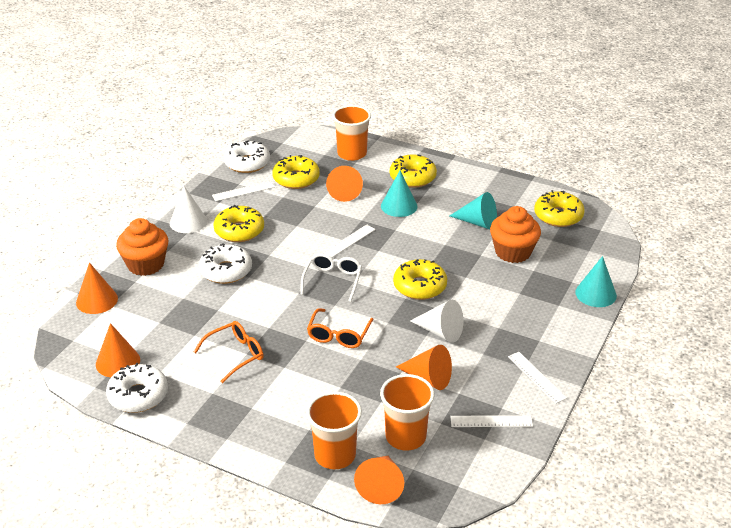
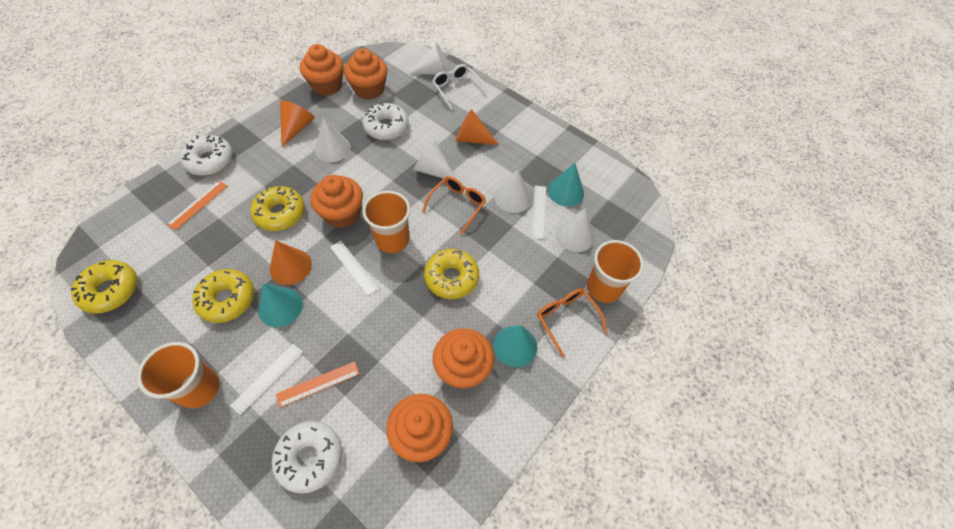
orange cone: [76,262,118,314] [96,323,140,377] [326,166,363,202] [354,456,404,504] [396,345,452,390] = 5 -> [270,240,312,285] [280,100,315,147] [455,109,499,145] = 3
orange cupcake: [116,218,168,276] [490,206,541,263] = 2 -> [300,44,344,96] [310,175,363,228] [344,48,387,100] [386,394,453,462] [433,328,494,388] = 5
orange ruler: none = 0 -> [167,181,227,230] [276,361,359,408] = 2
white cone: [170,186,207,233] [410,300,463,343] = 2 -> [315,117,351,162] [410,43,449,75] [413,141,456,179] [495,169,531,213] [556,208,594,252] = 5
white ruler: [212,181,275,201] [322,224,375,257] [450,415,533,427] [508,352,567,404] = 4 -> [230,344,303,415] [330,241,379,296] [531,185,546,239] = 3
yellow donut: [213,205,264,242] [272,155,320,189] [390,154,437,188] [393,259,447,300] [534,190,585,227] = 5 -> [71,260,137,314] [192,269,254,323] [250,186,305,231] [424,249,479,299] = 4

